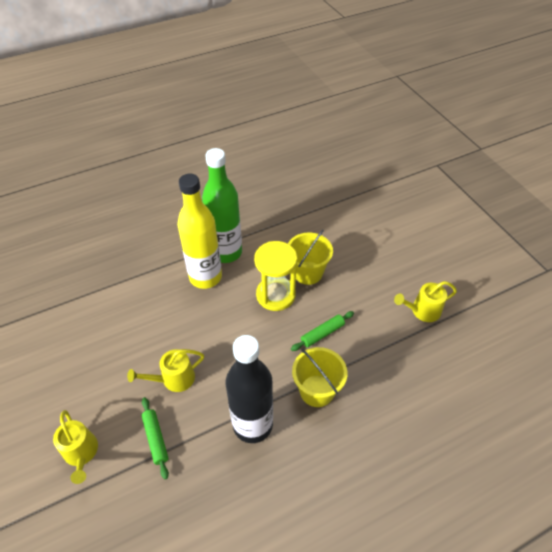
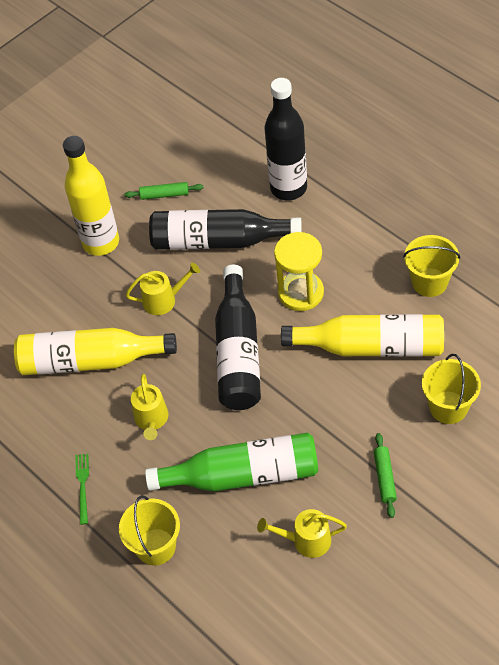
black bottle: [226,335,273,443] = 1 -> [149,209,302,250] [215,265,261,410] [264,78,307,200] = 3
green fork: none = 0 -> [75,453,89,525] = 1
yellow bottle: [177,174,222,289] = 1 -> [14,328,177,375] [63,136,119,256] [281,314,444,357] = 3
yellow bucket: [288,230,333,285] [292,347,347,407] = 2 -> [119,496,180,565] [403,235,460,297] [422,354,481,424] = 3

